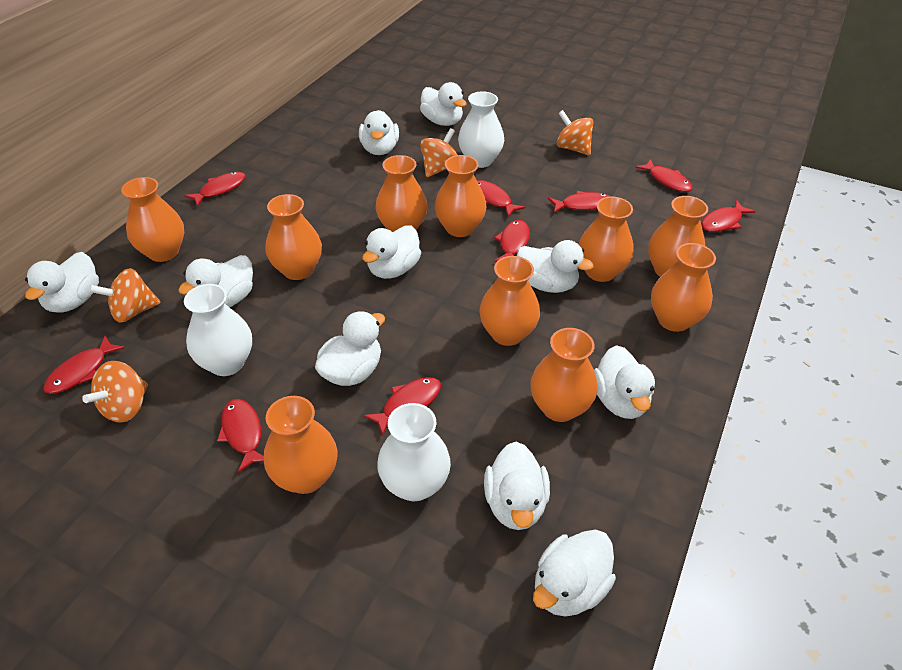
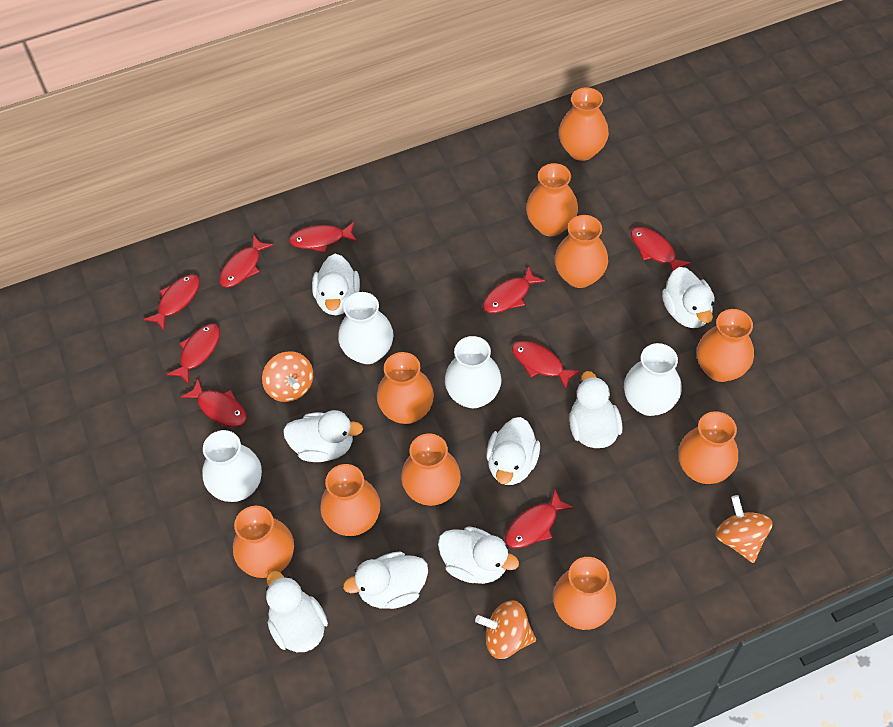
orange spinning top: [82,361,148,423] [89,268,161,323] [420,128,458,177] [557,110,593,155] = 4 -> [262,351,313,402] [475,600,536,659] [715,495,773,563] = 3
white duck: [25,252,99,313] [178,255,253,307] [315,311,385,386] [359,110,399,155] [363,225,421,279] [420,82,467,126] [484,442,550,530] [517,240,594,293] [533,529,616,617] [594,345,655,419] = 10 -> [266,570,328,652] [283,410,363,462] [312,254,360,315] [343,552,428,609] [438,526,519,584] [486,417,540,485] [569,371,622,448] [662,267,714,328] = 8
white vase: [184,284,252,376] [377,403,451,501] [458,91,504,168] = 3 -> [202,430,262,502] [338,292,393,364] [445,336,502,408] [624,343,682,416] = 4

